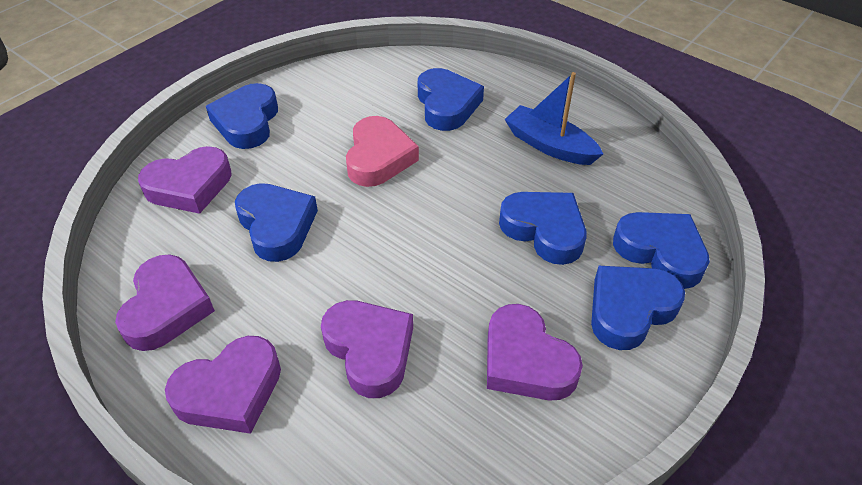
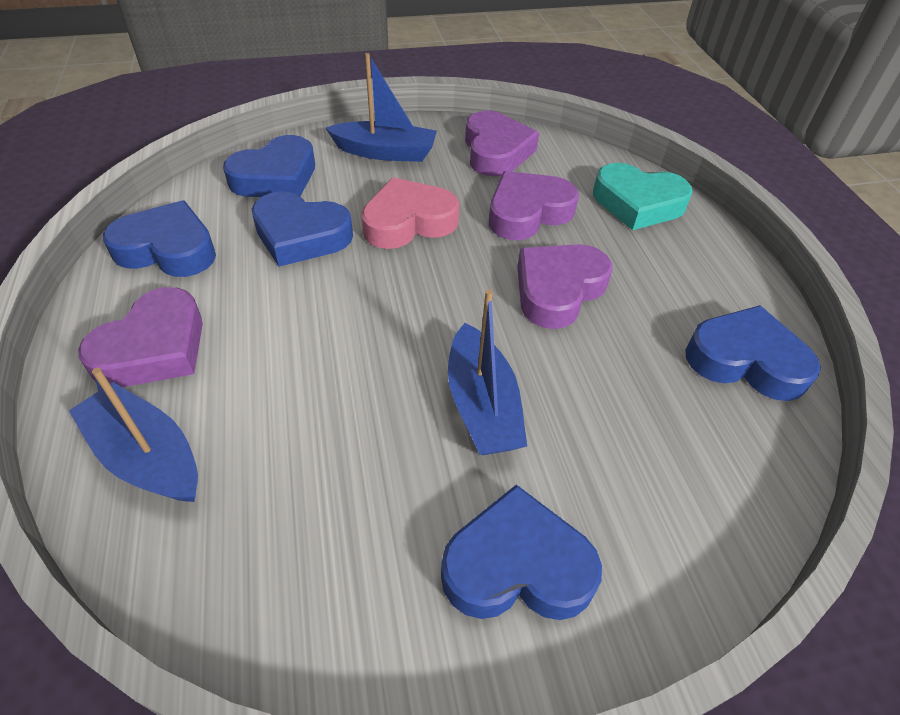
blue boat: [505,72,603,165] = 1 -> [69,368,198,502] [326,53,437,162] [448,290,527,455] = 3
blue heart: [206,83,278,149] [235,183,318,262] [418,68,484,131] [499,192,586,265] [591,266,685,350] [613,212,710,289] = 6 -> [103,200,216,277] [223,135,315,197] [252,191,353,267] [441,484,602,620] [685,305,821,401] = 5
purple heart: [115,254,215,351] [138,146,232,214] [165,336,281,434] [321,300,413,398] [487,304,583,401] = 5 -> [78,287,203,387] [465,110,539,177] [489,171,579,240] [517,244,612,329] = 4
turquoise heart: none = 0 -> [593,163,693,230] = 1

